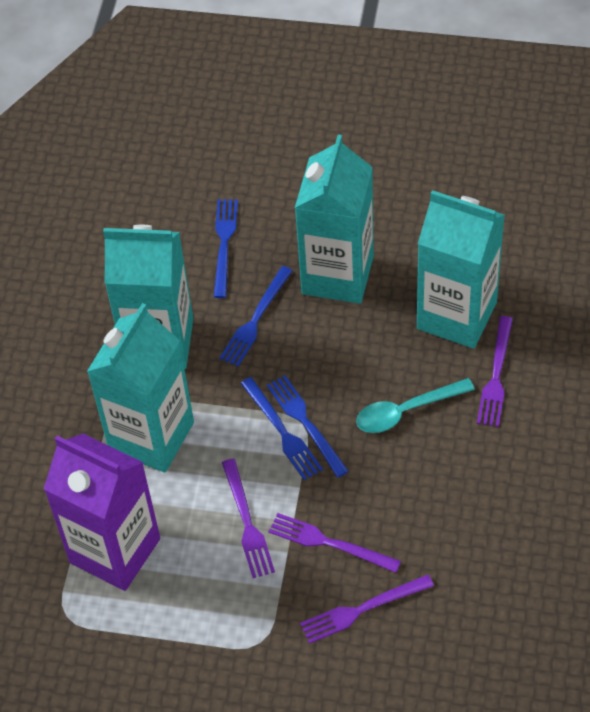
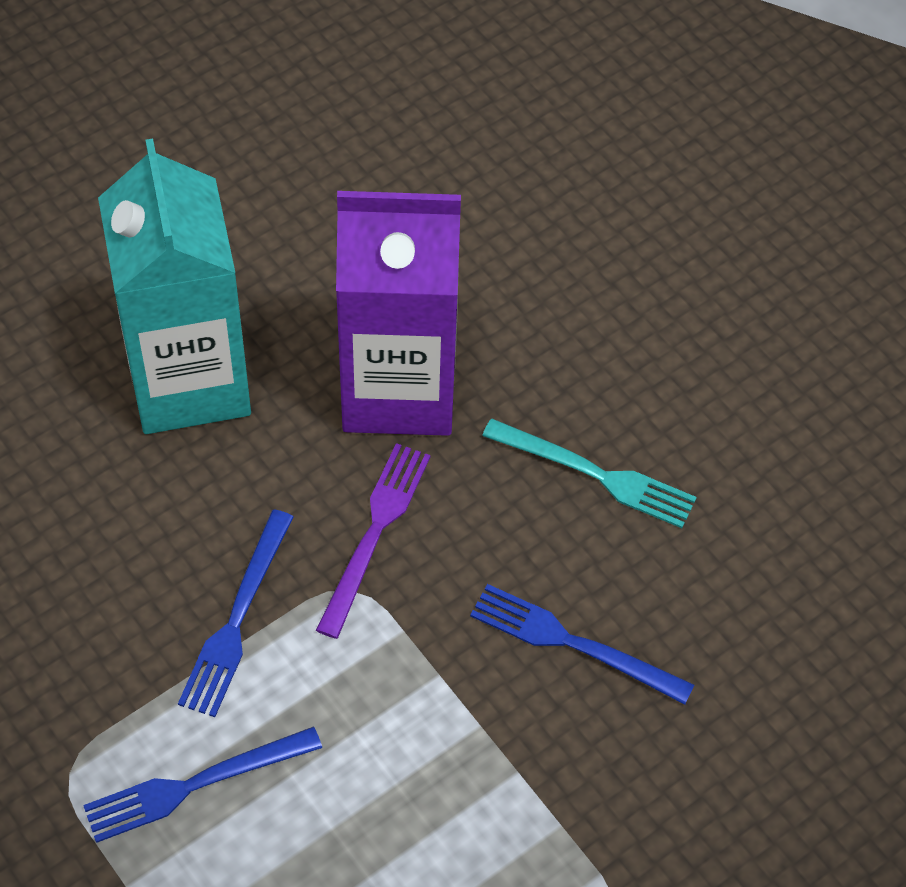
blue fork: [214,199,238,298] [220,266,293,366] [240,377,323,480] [267,375,349,478] = 4 -> [83,726,322,843] [178,509,294,717] [470,584,694,705] = 3
purple fork: [222,459,275,578] [269,513,401,573] [300,574,434,644] [477,316,513,427] = 4 -> [316,443,431,639] = 1
turquoise carton: [87,303,194,472] [103,225,194,369] [295,134,374,304] [417,190,505,349] = 4 -> [98,138,251,434] = 1
turquoise fork: none = 0 -> [482,418,697,528] = 1
turquoise spoon: [356,378,475,433] = 1 -> none = 0

